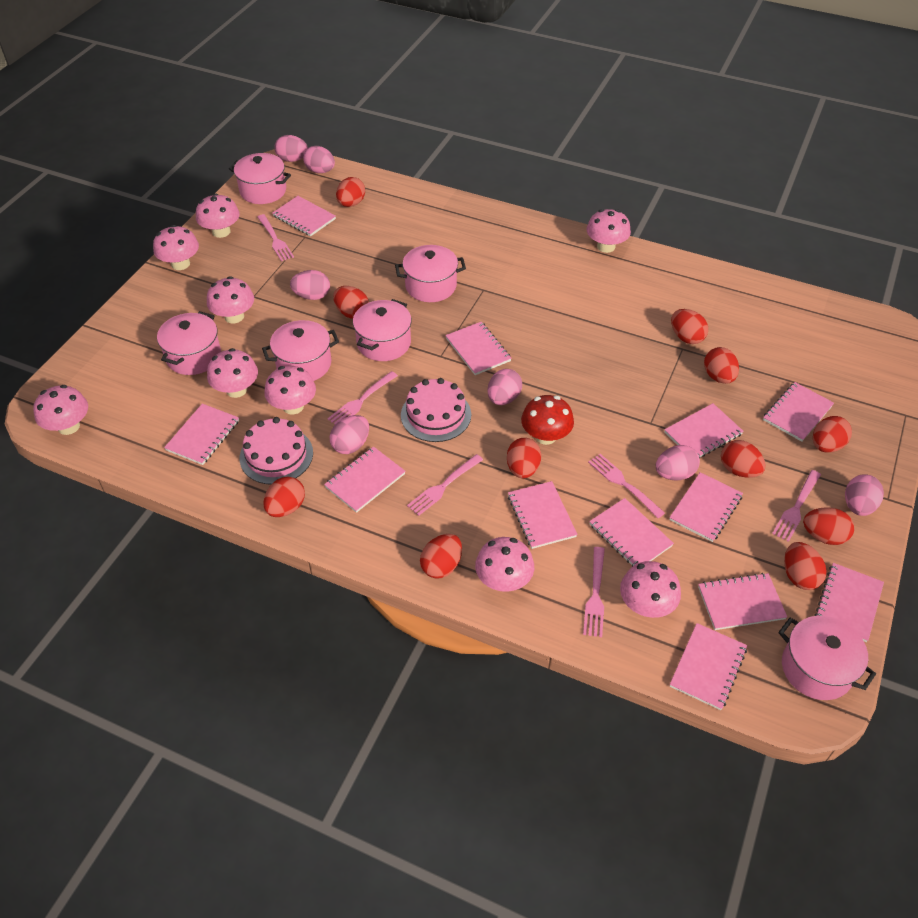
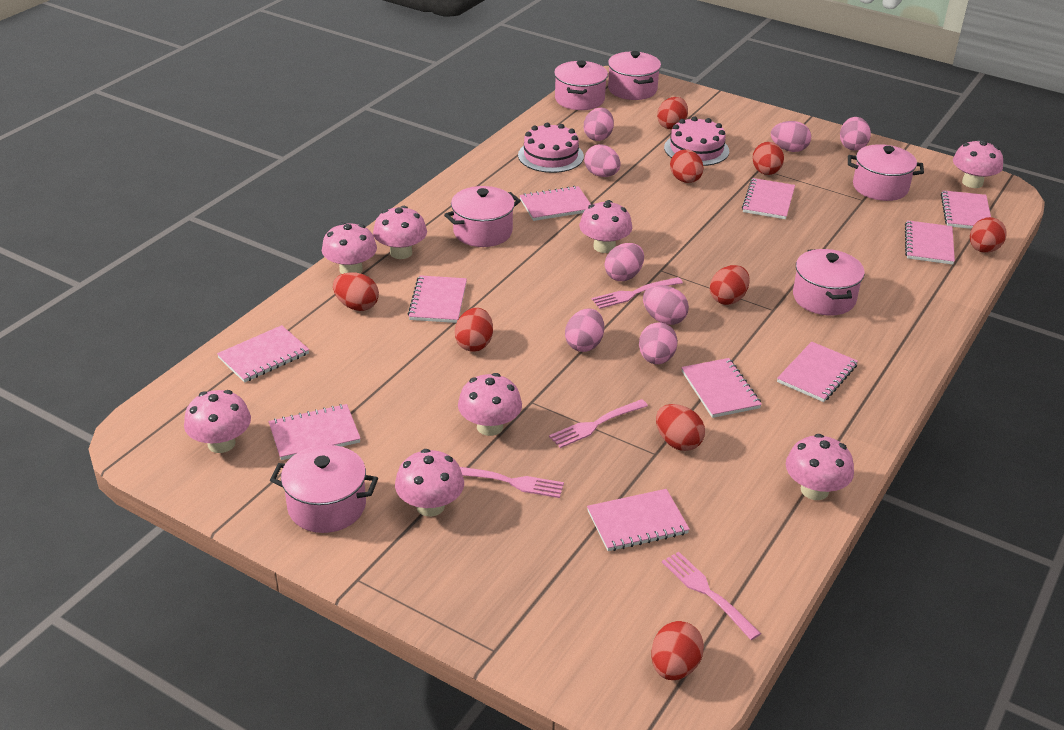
pink egg: [274,135,308,162] [290,270,330,300] [303,146,335,173] [330,415,369,454] [487,369,522,405] [656,445,700,481] [845,474,884,516] = 7 -> [565,308,604,352] [584,108,614,141] [584,144,620,177] [605,243,644,281] [639,323,678,364] [643,285,689,325] [771,121,811,152] [840,117,871,151] = 8
pink fork: [257,214,294,261] [327,371,398,425] [407,454,483,516] [583,547,605,637] [588,454,665,518] [772,470,821,542] = 6 -> [460,467,564,498] [549,399,648,448] [592,277,683,309] [662,552,761,640] = 4
pink mushroom: [33,385,88,435] [153,225,199,270] [196,193,240,238] [207,276,254,323] [207,348,258,398] [264,366,316,415] [475,537,534,592] [587,209,631,253] [620,561,681,618] = 9 -> [184,390,251,453] [322,222,377,274] [373,206,427,259] [395,449,464,517] [458,373,522,436] [579,200,632,253] [786,434,854,500] [953,139,1003,188] = 8
pink notebook: [164,404,239,465] [272,196,336,236] [324,447,405,513] [445,322,512,375] [508,481,578,549] [589,498,674,567] [664,403,744,459] [669,472,743,542] [670,623,747,710] [698,573,787,630] [763,382,834,442] [814,563,884,642] = 12 -> [217,325,309,383] [268,404,361,460] [408,275,467,323] [520,186,591,221] [587,489,690,551] [681,358,762,418] [742,178,795,219] [777,342,858,402] [905,220,955,265] [941,190,991,229] = 10
red egg: [263,476,305,517] [333,286,369,319] [336,177,365,207] [420,534,462,578] [507,438,541,478] [671,309,708,344] [704,347,739,384] [721,440,765,478] [784,542,827,590] [803,507,854,545] [813,416,852,453] = 11 -> [333,272,379,311] [455,308,493,352] [651,621,704,680] [656,404,705,451] [657,97,688,129] [670,149,703,183] [710,265,749,305] [752,142,784,175] [970,217,1006,253] = 9
red mushroom: [521,395,574,445] = 1 -> none = 0

